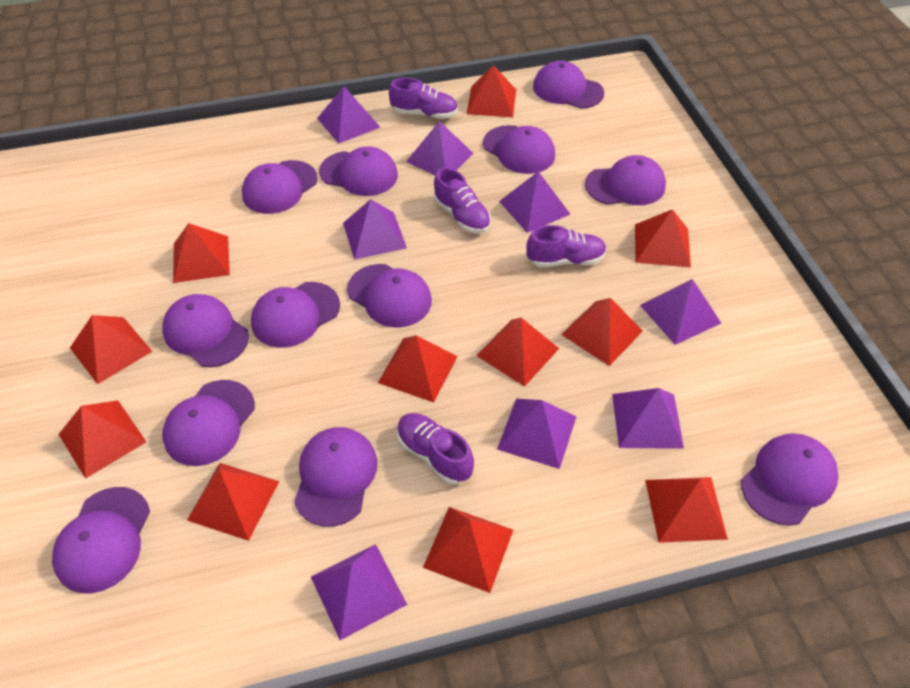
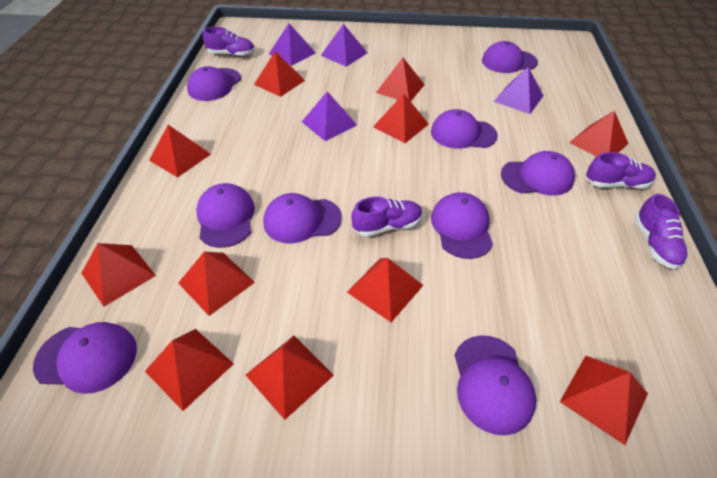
purple cap: [52,487,150,593] [162,294,249,367] [162,380,255,466] [242,160,318,214] [251,282,340,348] [294,427,378,527] [319,147,398,196] [347,264,432,327] [483,125,555,174] [533,61,604,109] [585,155,666,205] [741,433,839,526] = 12 -> [33,322,137,394] [187,66,241,101] [196,183,255,248] [263,193,342,243] [431,109,498,149] [431,192,493,259] [455,335,536,435] [482,41,538,73] [501,151,575,196] = 9
purple pyramid: [311,544,407,640] [317,86,380,144] [343,199,407,260] [406,121,474,176] [497,399,577,469] [499,171,570,233] [612,388,684,449] [640,279,721,345] = 8 -> [269,24,316,66] [302,91,357,141] [321,24,367,67] [494,67,544,114] = 4

